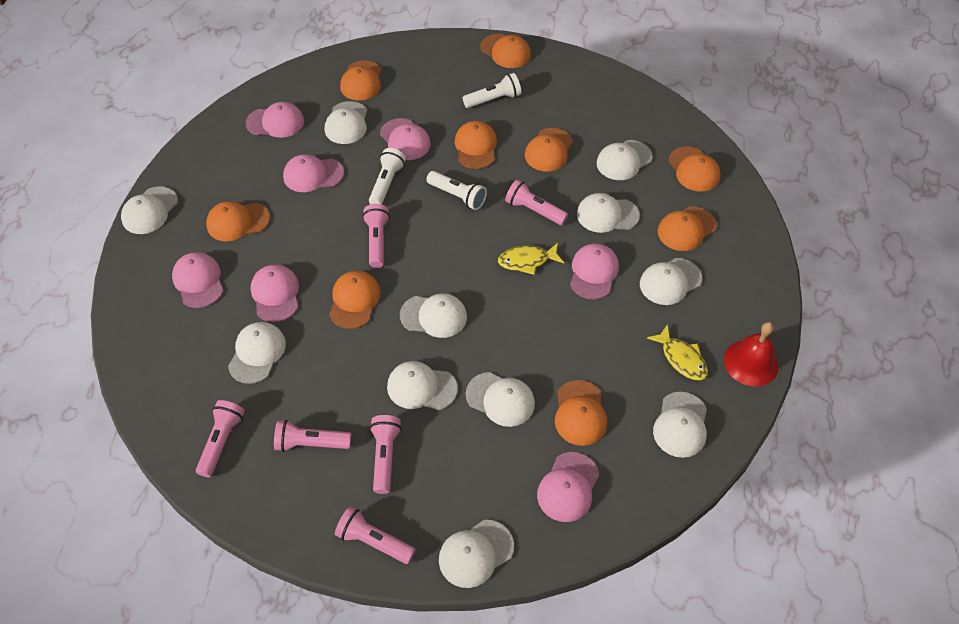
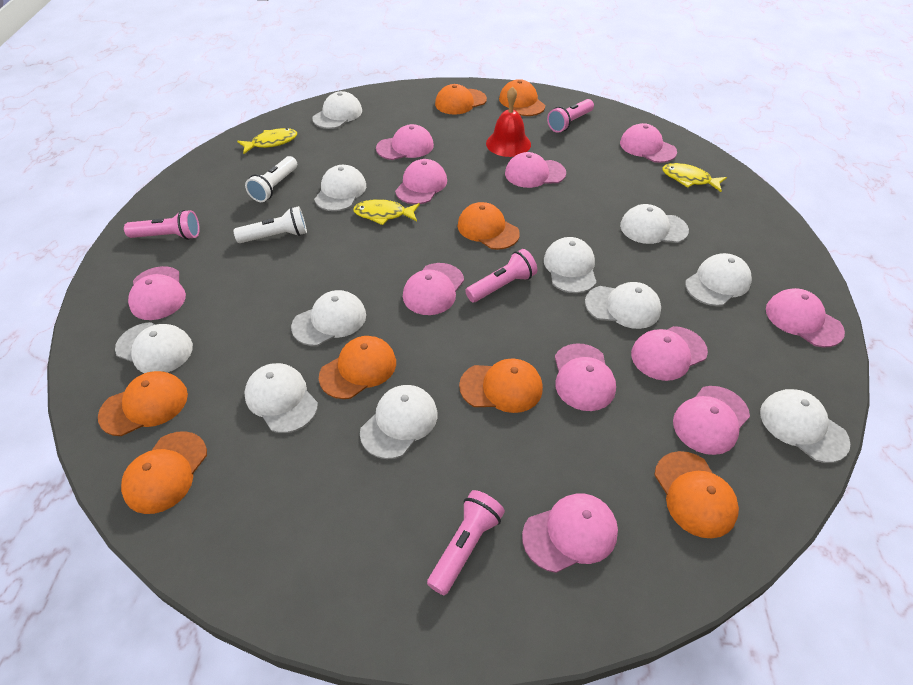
orange cap: [206,201,270,241] [329,271,381,329] [340,61,381,100] [455,121,497,169] [480,34,531,68] [525,128,573,171] [555,380,607,446] [658,206,717,251] [669,146,721,192] = 9 -> [98,371,188,436] [121,431,207,514] [319,336,396,399] [435,84,487,115] [457,202,520,250] [459,358,543,413] [499,79,545,116] [655,451,739,539] = 8
pink cap: [172,252,223,308] [246,102,304,138] [251,265,299,322] [283,154,344,192] [380,118,431,160] [537,452,599,522] [570,243,619,300] = 7 -> [128,266,186,320] [376,124,434,160] [395,159,447,204] [403,263,464,315] [505,152,566,188] [522,493,618,573] [555,343,616,411] [620,123,677,163] [631,326,708,381] [673,386,750,455] [766,288,845,347] = 11
pink flashlight: [196,400,245,477] [274,420,351,452] [335,507,416,564] [362,204,390,268] [370,415,402,494] [505,180,568,225] = 6 -> [124,210,200,240] [427,490,505,595] [465,249,537,302] [547,99,594,133] = 4
white flashlight: [369,148,406,204] [426,171,487,210] [462,73,521,108] = 3 -> [233,206,307,243] [245,156,297,202] = 2
yellow fish: [498,243,564,275] [647,324,708,380] = 2 -> [237,128,297,154] [353,199,420,225] [662,163,727,192] = 3

